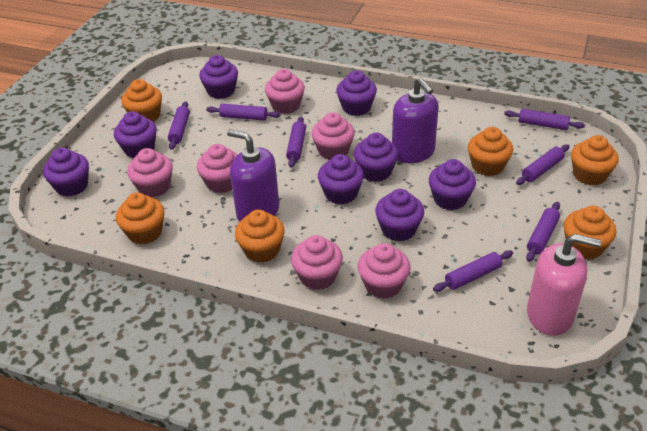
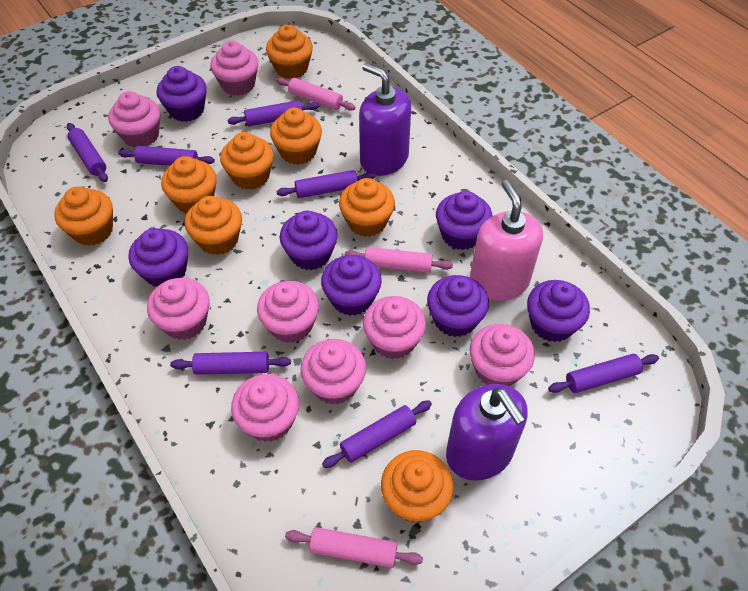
orange cupcake: [116,192,164,244] [121,79,162,121] [235,210,285,263] [468,127,513,176] [564,206,616,260] [571,135,619,186] = 6 -> [54,187,113,246] [161,156,217,213] [185,196,242,255] [220,132,274,190] [266,24,313,79] [270,107,322,165] [339,178,395,237] [381,450,454,523] = 8
pink cupcake: [127,148,173,197] [197,144,238,193] [265,69,305,114] [291,235,343,290] [311,112,355,160] [358,243,410,299] = 6 -> [108,91,160,147] [147,278,210,340] [210,41,259,96] [231,374,299,442] [257,281,319,343] [300,339,366,405] [363,296,426,359] [469,324,535,387] = 8
pink rolling pin: none = 0 -> [276,78,356,111] [285,527,423,568] [345,247,453,273] = 3
purple cupcake: [43,147,89,197] [114,111,157,158] [199,55,238,99] [318,154,364,204] [336,70,377,116] [354,133,399,182] [375,189,424,241] [429,159,476,210] = 8 -> [129,228,188,287] [157,66,206,122] [280,211,338,270] [321,255,382,316] [427,275,489,337] [436,191,492,250] [527,280,590,342] = 7

